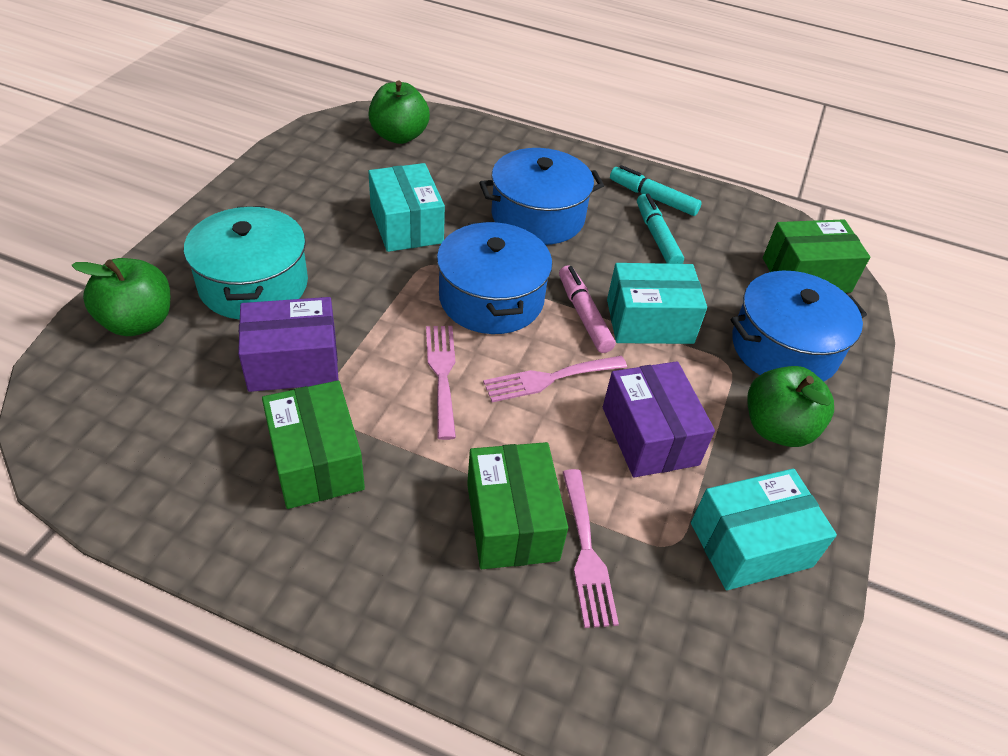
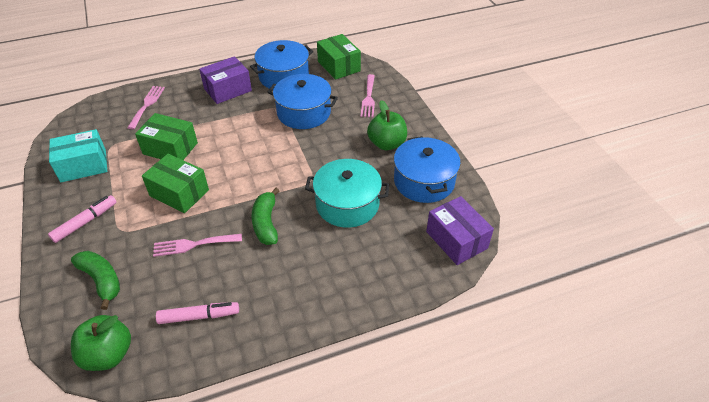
green apple: [71,258,170,336] [368,80,430,144] [747,366,834,447] = 3 -> [71,315,131,371] [367,100,407,150] = 2
green banana: none = 0 -> [71,251,120,310] [251,188,279,245] = 2
pink marker: [559,265,615,353] = 1 -> [48,195,117,243] [156,302,239,324] = 2
turquoise box: [368,163,445,252] [607,263,707,344] [691,469,837,590] = 3 -> [49,129,107,182] = 1
turquoise marker: [610,165,702,216] [637,193,684,264] = 2 -> none = 0

